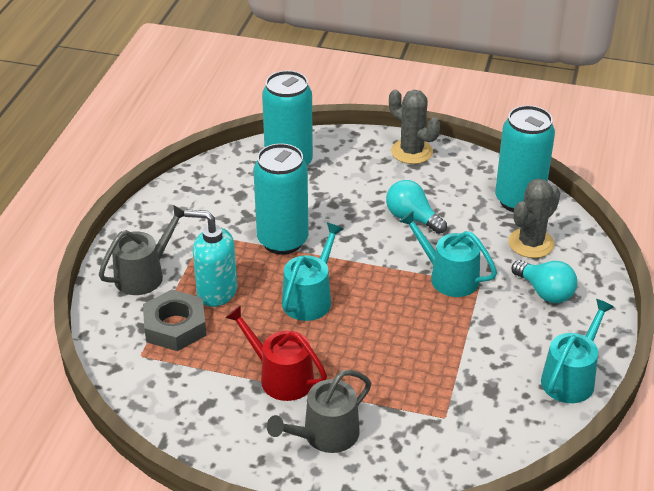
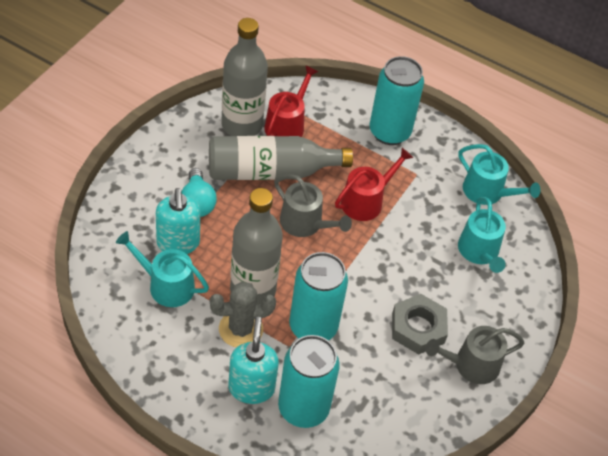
grey bottle: none = 0 -> [209,136,353,180] [222,18,268,136] [230,188,283,305] = 3
grey cactus: [389,90,440,164] [508,178,560,258] = 2 -> [210,281,276,347] = 1
red watering can: [225,305,327,401] = 1 -> [264,65,318,137] [335,148,413,221] = 2
turquoise light bulb: [386,180,447,234] [512,260,577,303] = 2 -> [181,168,217,217] = 1
turquoise soap dispenser: [184,209,237,307] = 1 -> [156,188,200,254] [228,317,279,404] = 2

